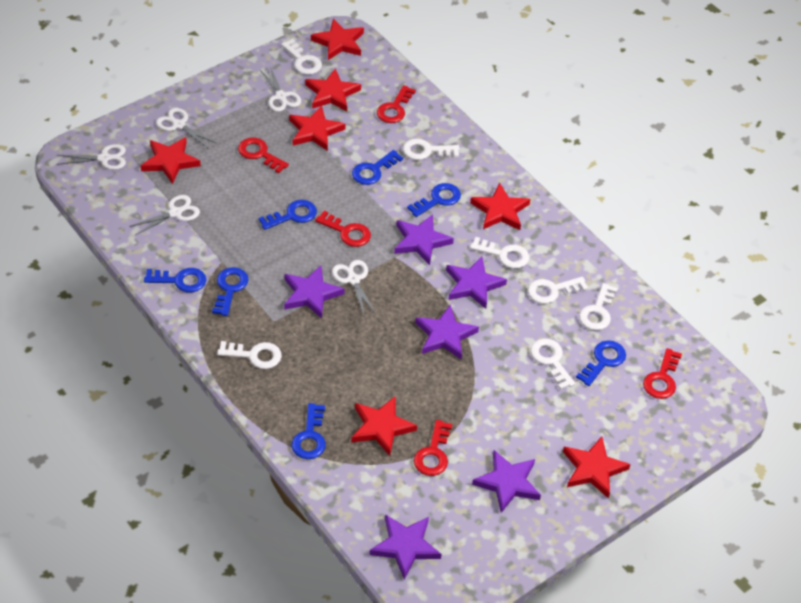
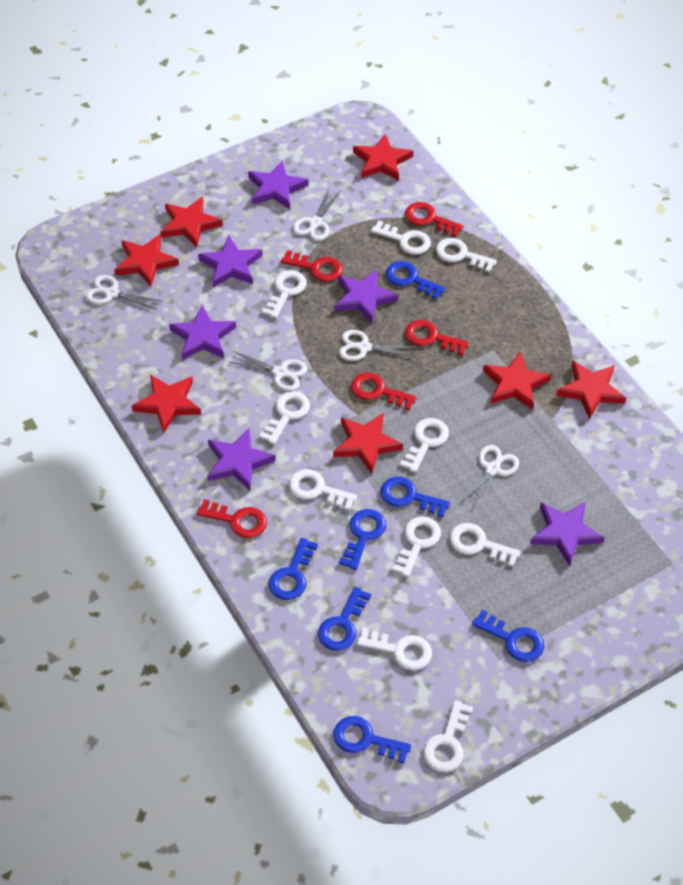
white key: [217,341,282,369] [281,39,322,75] [403,138,460,160] [470,237,529,269] [528,277,588,304] [530,339,575,390] [579,283,618,330] = 7 -> [259,391,310,444] [262,270,307,318] [289,469,357,510] [357,627,432,670] [371,220,431,254] [392,516,441,577] [400,418,449,472] [423,700,473,772] [436,238,497,272] [449,523,521,567] = 10

